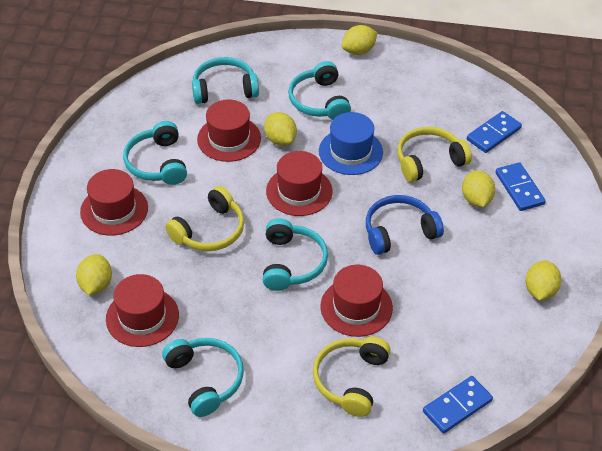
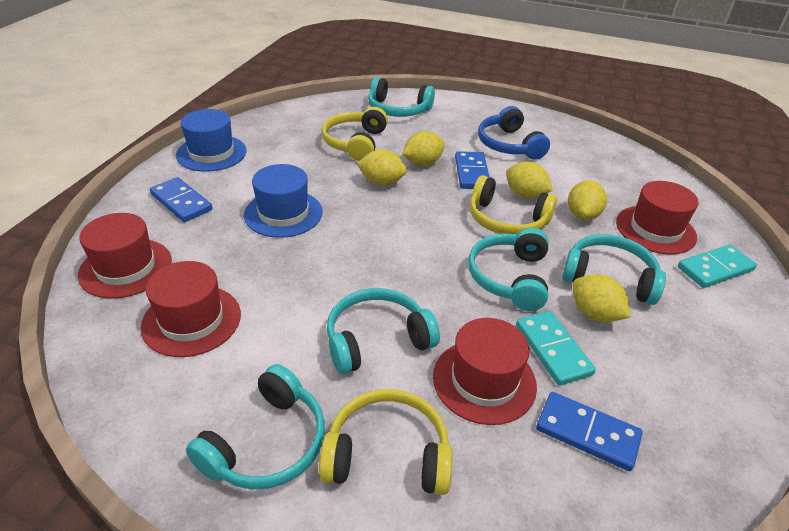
blue hat: [319,112,383,175] = 1 -> [176,109,247,172] [244,164,323,238] = 2
red hat: [80,169,148,236] [106,274,179,347] [197,99,261,162] [266,151,333,216] [320,264,393,337] = 5 -> [78,213,172,299] [141,261,241,357] [433,318,537,425] [616,181,698,254] = 4
turquoise domino: none = 0 -> [516,311,596,385] [678,245,757,288] = 2

